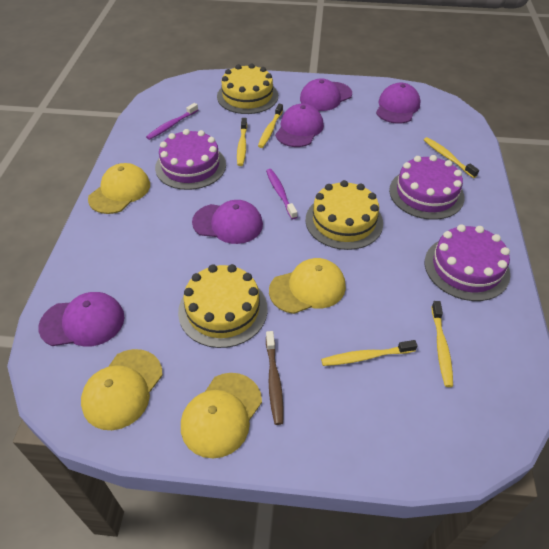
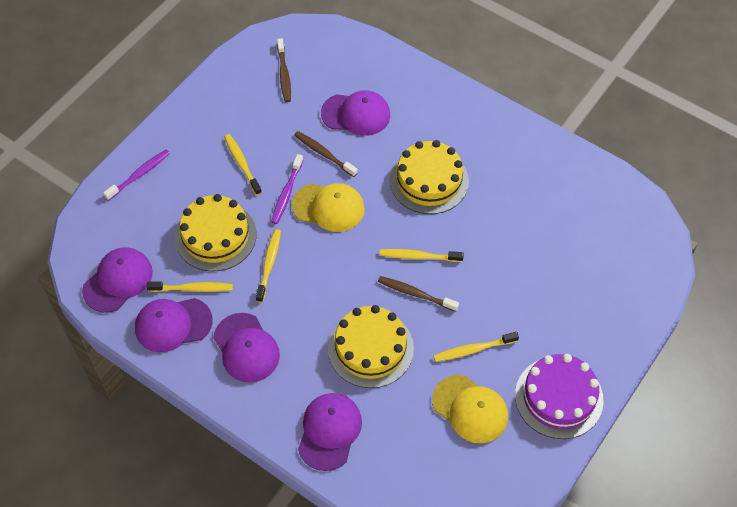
brown toothbrush: [266,331,284,425] = 1 -> [277,38,291,102] [294,131,357,177] [378,276,459,312] = 3
purple cake: [155,129,226,190] [389,155,465,220] [425,224,510,301] = 3 -> [515,354,604,439] = 1
yellow cap: [81,349,163,430] [88,163,150,214] [181,373,262,458] [269,258,346,314] = 4 -> [292,183,365,232] [432,375,508,443] = 2

